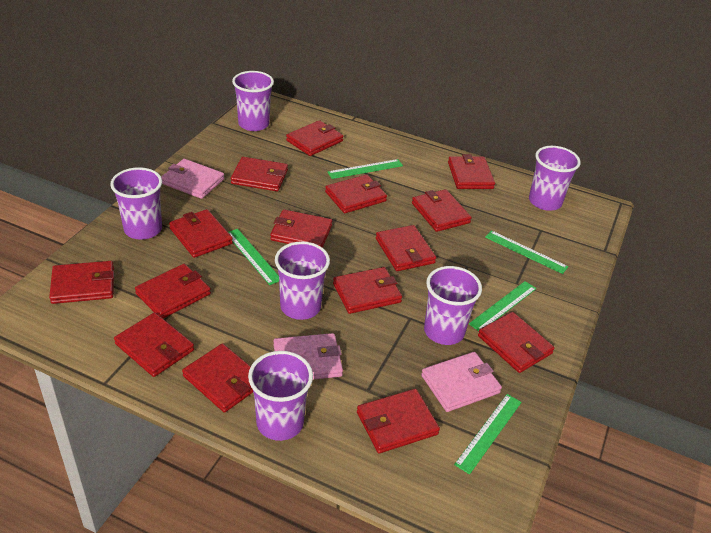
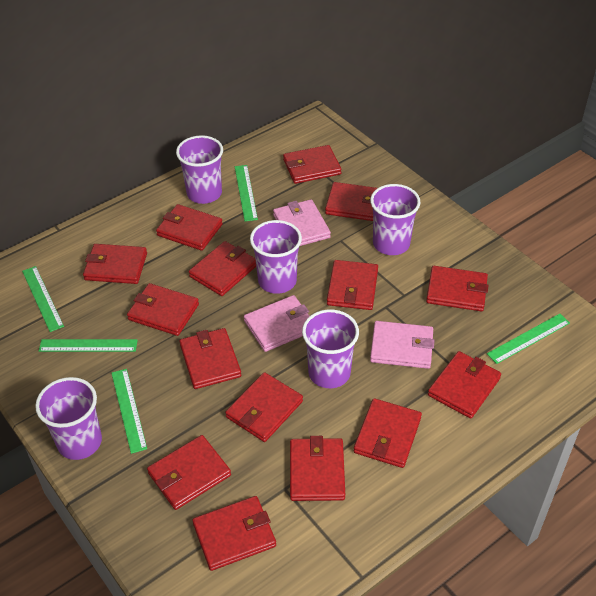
purple cup: [110,167,162,240] [232,71,274,131] [248,351,313,441] [275,241,330,320] [424,266,482,345] [529,146,581,211] = 6 -> [35,377,102,460] [176,135,223,204] [250,220,302,294] [302,309,359,388] [370,184,421,255] = 5

